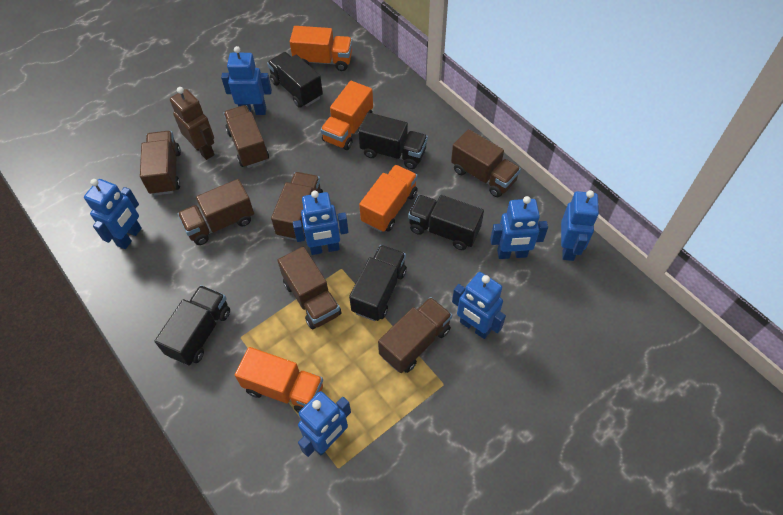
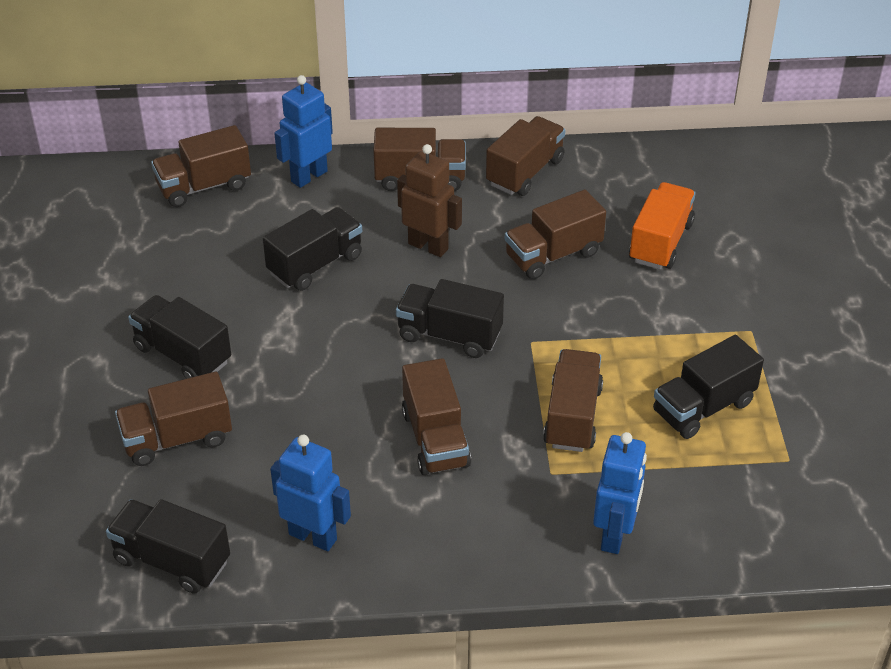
blue robot: [84,179,142,249] [221,46,272,115] [293,190,349,255] [298,391,351,457] [452,272,506,339] [490,196,548,259] [561,190,599,261] = 7 -> [270,435,351,551] [274,75,333,188] [593,432,647,554] = 3
orange truck: [235,347,323,413] [290,26,352,71] [320,81,373,150] [359,165,418,232] = 4 -> [629,182,696,269] = 1

